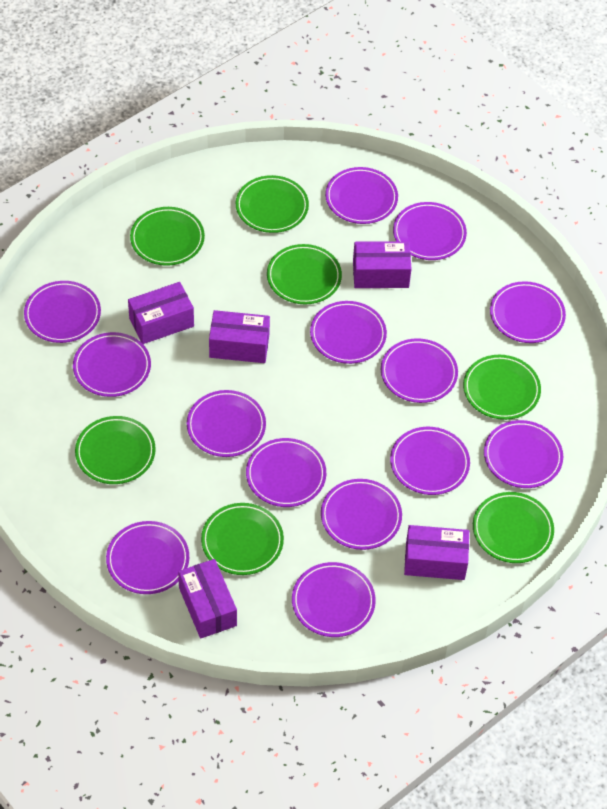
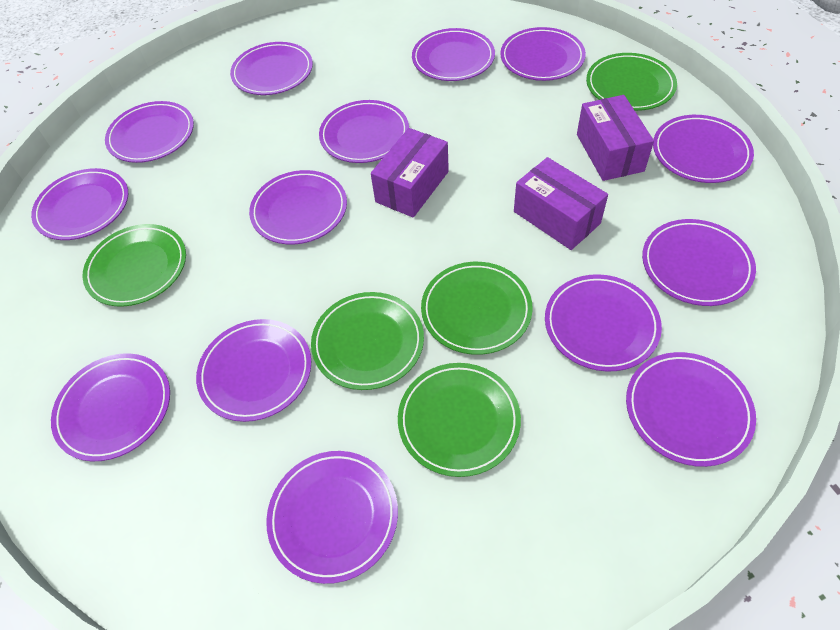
green plate: [75,416,156,484] [130,207,205,266] [201,503,284,575] [236,175,309,233] [267,244,342,304] [463,355,541,420] [473,492,554,563] = 7 -> [83,224,186,307] [311,292,424,390] [398,363,521,477] [421,262,533,355] [586,53,677,111] = 5
purple box: [128,282,194,344] [178,559,237,639] [209,310,270,363] [353,241,412,288] [404,525,469,580] = 5 -> [371,128,449,218] [514,157,608,250] [577,95,654,181] = 3

